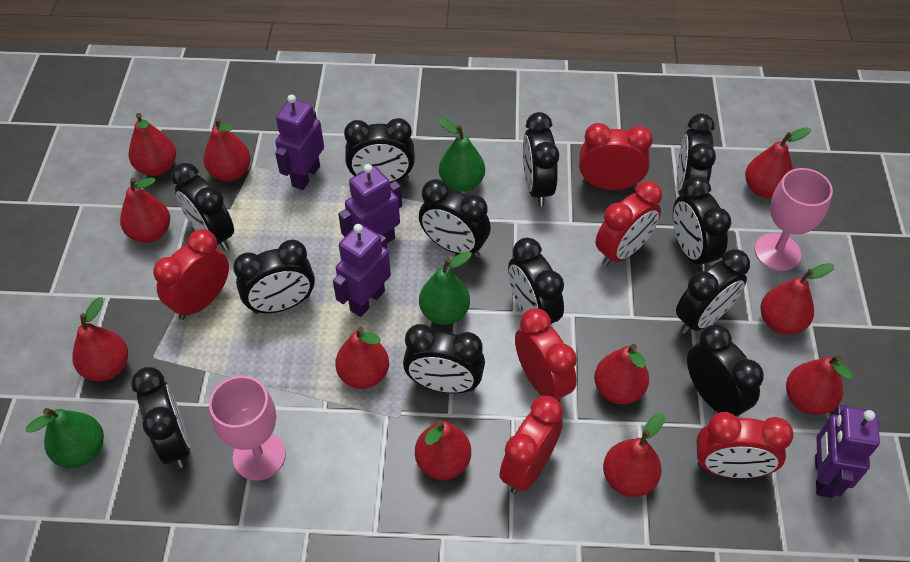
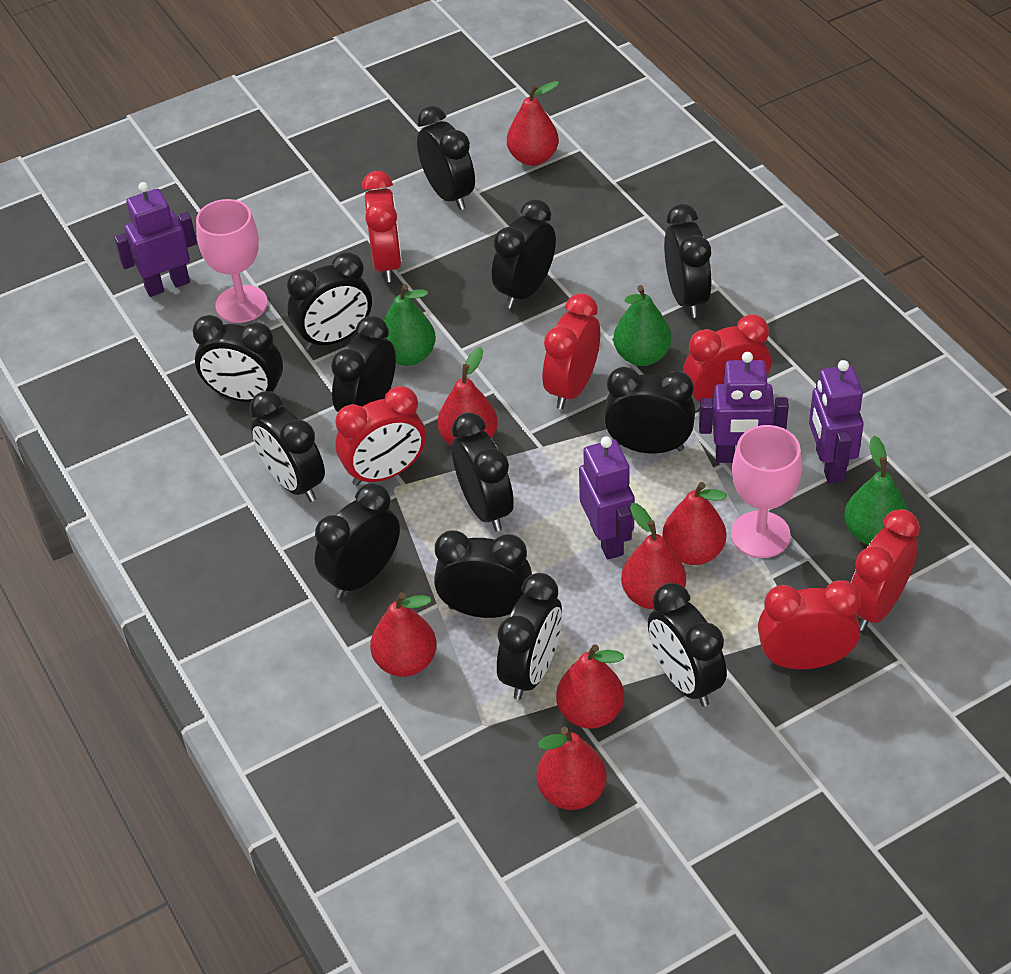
black clock: [131,367,190,468] [171,163,234,251] [233,240,315,314] [344,118,415,183] [403,324,485,393] [419,179,491,258] [508,238,564,324] [523,112,559,206] [673,176,731,272] [676,249,750,334] [677,114,716,196] [687,324,764,416] = 12 -> [193,315,283,402] [249,391,325,502] [287,252,372,350] [315,483,400,598] [331,316,396,412] [417,106,475,210] [434,530,532,618] [452,413,514,532] [492,199,556,309] [497,573,562,700] [604,367,695,453] [648,583,727,707] [664,204,712,318] = 13
red pear: [72,297,128,381] [120,177,170,243] [129,113,176,176] [203,118,251,181] [335,327,389,389] [415,420,471,480] [594,344,649,404] [603,413,665,497] [745,127,811,198] [760,263,834,335] [786,355,853,415] = 11 -> [370,592,437,677] [438,347,498,446] [507,81,560,166] [536,727,607,810] [556,644,624,729] [621,503,686,609] [662,482,727,565] = 7

